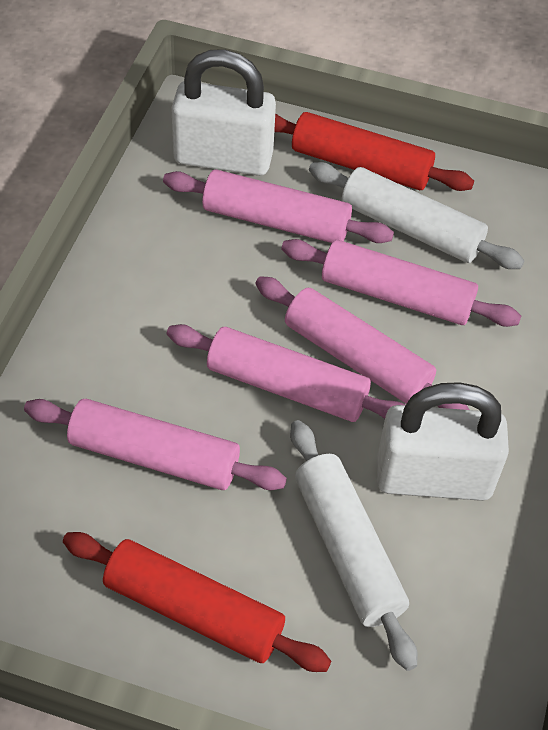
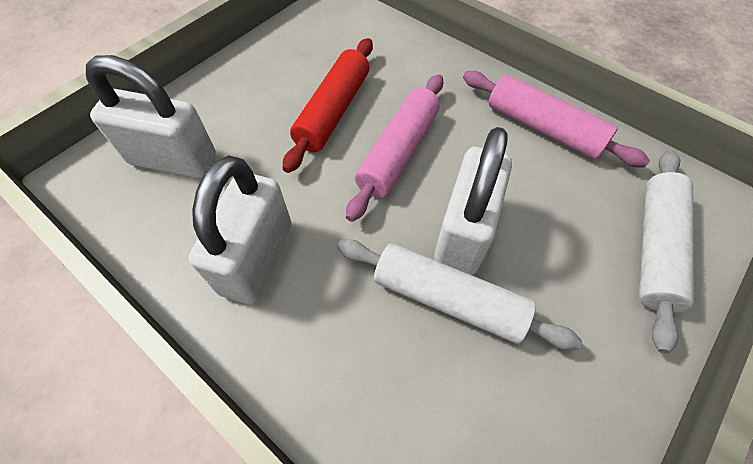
pink rolling pin: [24,399,287,490] [163,169,394,243] [167,324,405,422] [256,276,469,410] [281,239,521,327] = 5 -> [346,74,443,222] [463,71,650,168] = 2
red rolling pin: [63,532,331,672] [274,112,474,191] = 2 -> [283,38,373,173] = 1
white padlock: [171,49,276,176] [377,382,509,501] = 2 -> [86,55,216,178] [189,155,292,304] [434,127,512,275] = 3

